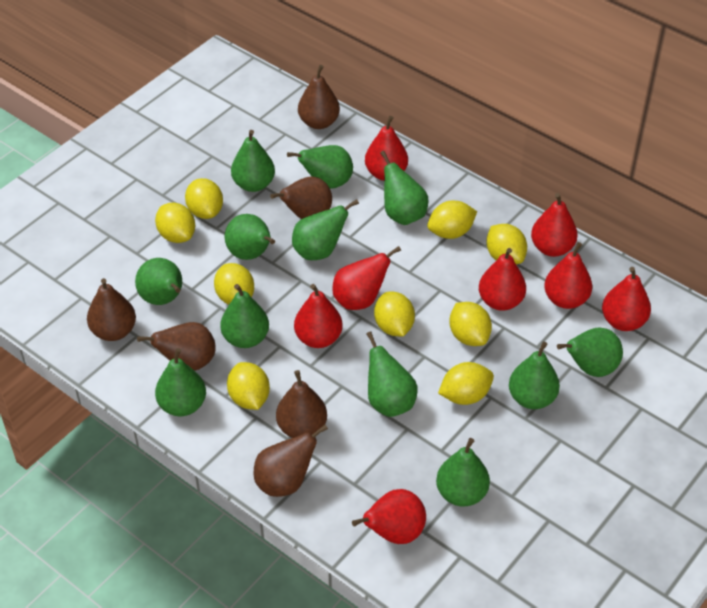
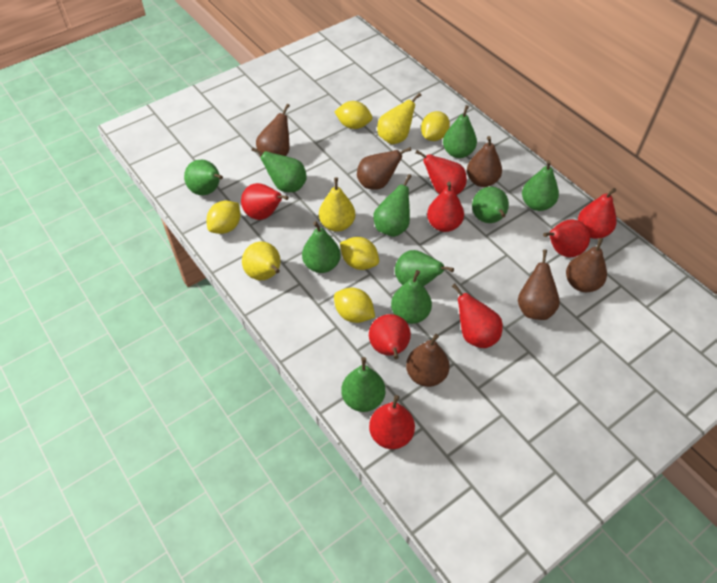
green pear: [135,258,182,305] [155,348,206,416] [220,284,269,348] [225,214,275,260] [231,130,275,192] [287,145,353,189] [292,199,359,260] [366,331,418,417] [380,151,428,225] [436,438,490,507] [509,341,560,409] [557,327,623,377] = 12 -> [184,160,223,195] [251,147,307,192] [302,221,341,273] [341,357,385,412] [373,174,412,237] [391,270,432,324] [395,250,454,286] [443,105,477,158] [472,186,509,223] [522,160,559,211] = 10
yellow lemon: [155,203,195,243] [185,178,223,219] [214,263,254,305] [227,362,270,410] [374,291,415,337] [427,200,477,239] [438,362,494,405] [449,302,492,346] [486,224,527,265] = 9 -> [206,201,241,234] [334,101,372,129] [334,288,375,323] [340,237,379,270] [421,111,450,141] = 5
yellow pear: none = 0 -> [242,242,281,280] [319,177,355,232] [377,93,422,144] = 3

